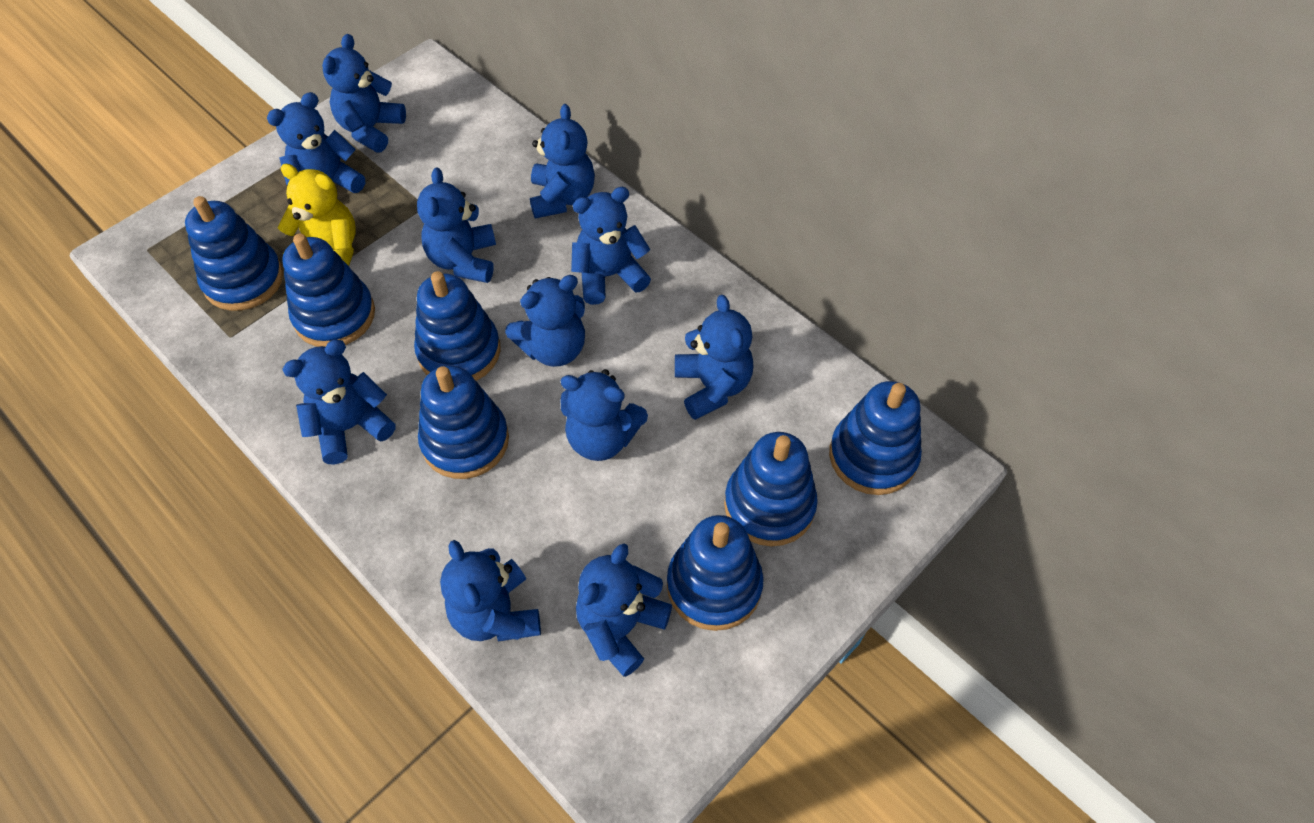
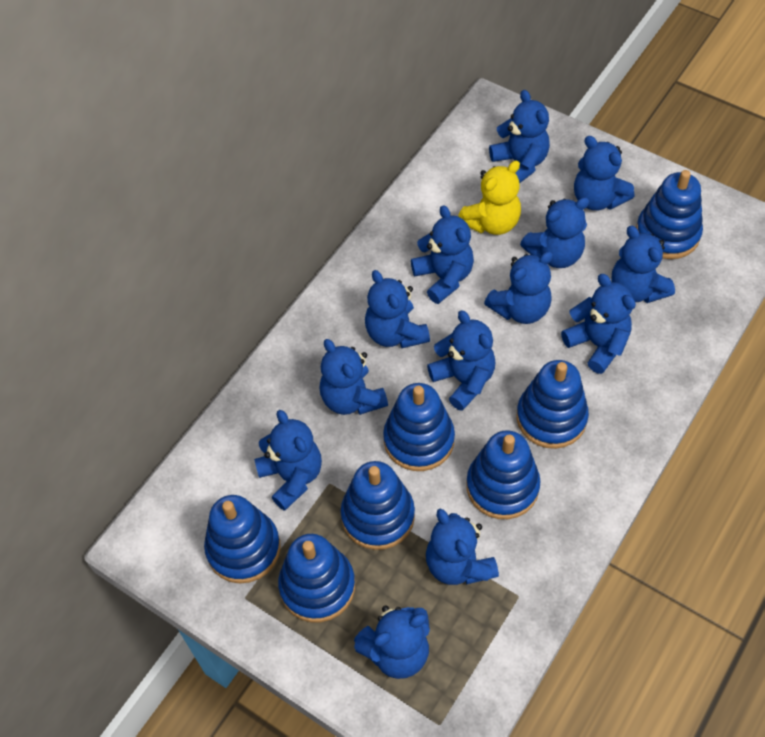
blue teddy bear: [267,92,365,193] [282,339,396,465] [322,34,406,153] [417,168,496,283] [440,540,541,641] [505,275,585,367] [530,104,595,219] [561,369,648,461] [571,187,651,305] [576,543,672,677] [675,295,754,420] = 11 -> [254,410,322,511] [319,339,388,415] [354,605,430,679] [365,270,430,348] [411,205,474,304] [426,508,499,585] [427,311,495,411] [484,251,553,324] [489,90,550,183] [520,197,590,268] [561,274,636,374] [574,136,634,210] [611,226,675,303] = 13

